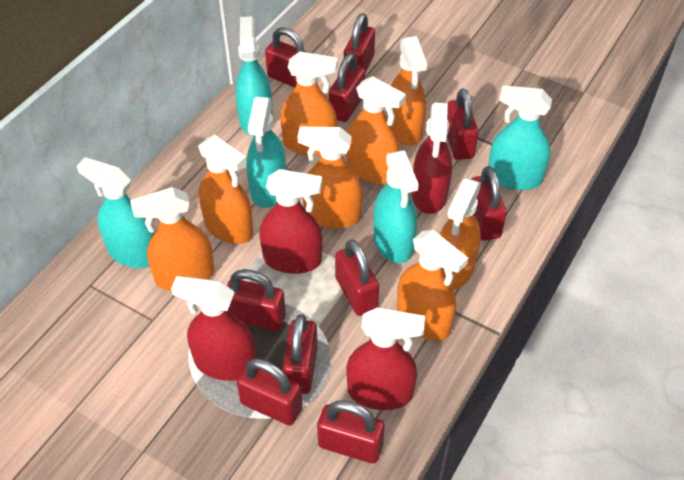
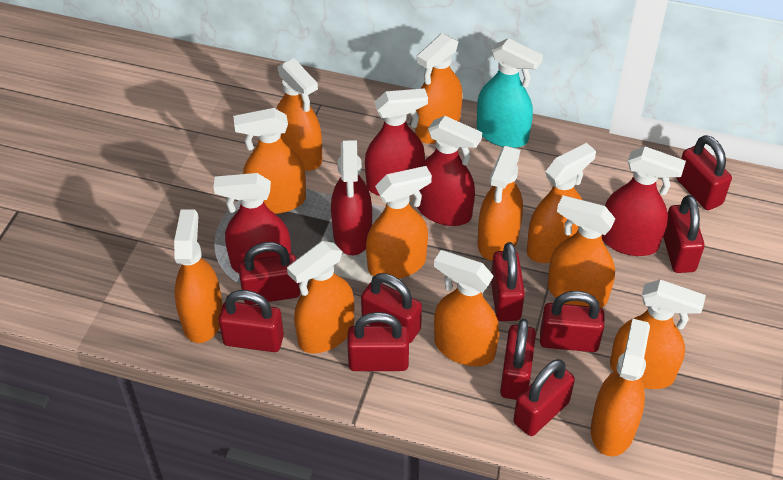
orange spray bottle: [130,187,215,291] [198,135,253,244] [281,51,338,155] [298,127,363,229] [346,76,406,184] [387,36,427,146] [397,230,468,341] [439,178,481,290] = 8 -> [174,210,222,343] [233,108,306,214] [276,58,322,171] [287,241,354,354] [366,166,432,279] [415,33,463,144] [434,250,499,366] [478,146,523,261] [527,143,596,263] [548,195,615,308] [591,319,650,456] [610,280,706,389] = 12
red spray bottle: [171,276,256,381] [260,169,322,274] [346,308,425,410] [412,103,452,214] = 4 -> [214,173,291,273] [331,140,372,255] [365,88,428,196] [417,116,482,226] [602,146,686,256] = 5
turquoise spray bottle: [77,157,156,268] [235,16,273,136] [246,97,286,208] [373,151,419,263] [488,85,552,190] = 5 -> [477,38,543,148] = 1

